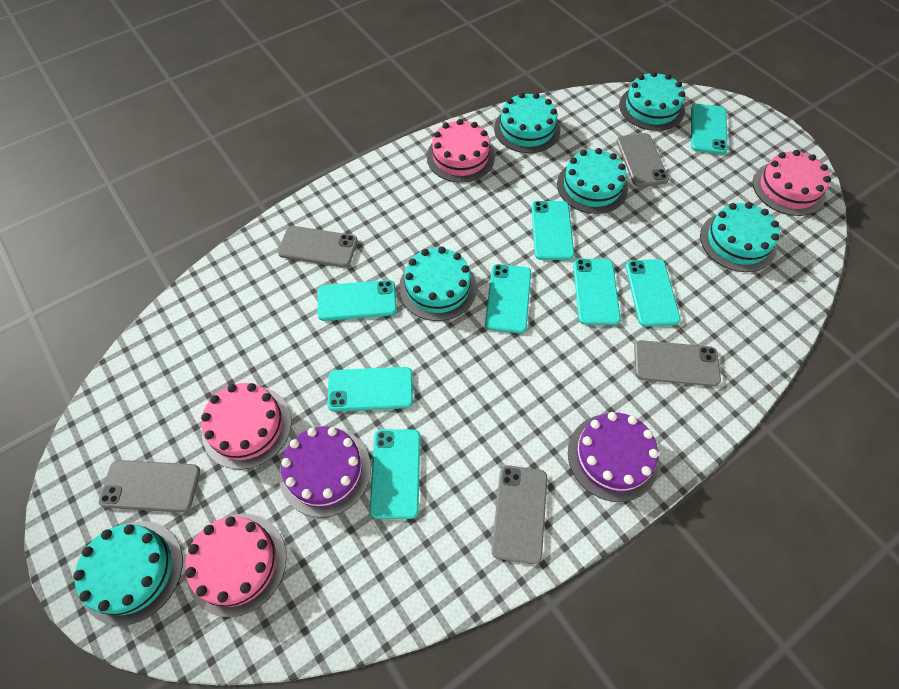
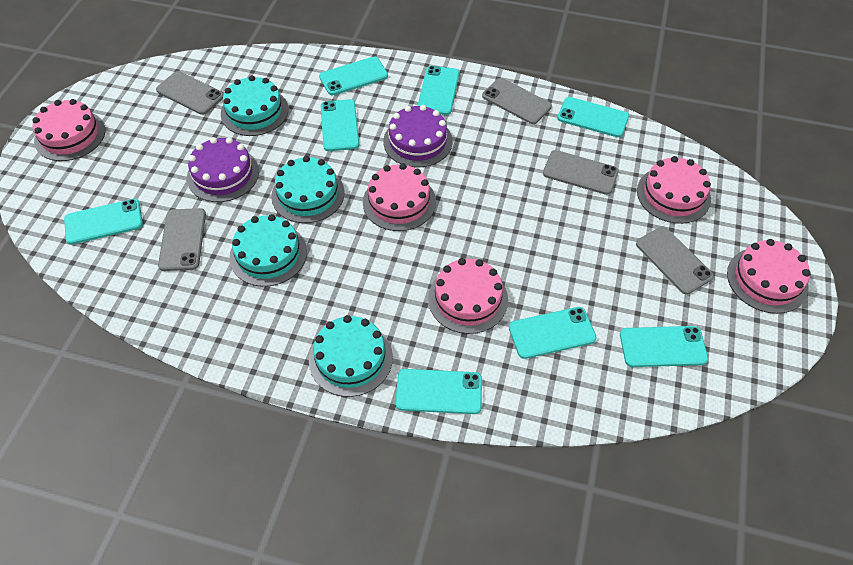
pink cake: [185,514,286,617] [201,383,291,470] [427,119,495,183] [753,150,831,216] = 4 -> [32,99,105,161] [363,163,436,231] [428,258,508,334] [637,156,711,224] [727,239,811,314] = 5
turquoise cake: [73,521,183,626] [399,247,477,321] [494,92,560,153] [557,148,628,214] [619,71,685,131] [700,202,780,272] = 6 -> [221,75,288,136] [229,214,307,287] [271,156,345,223] [309,315,393,397] = 4

